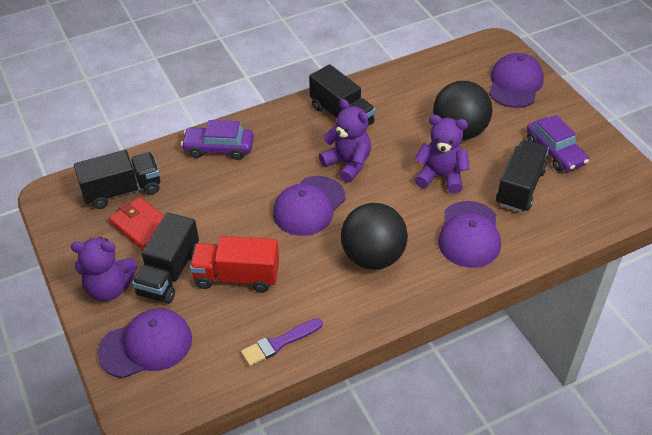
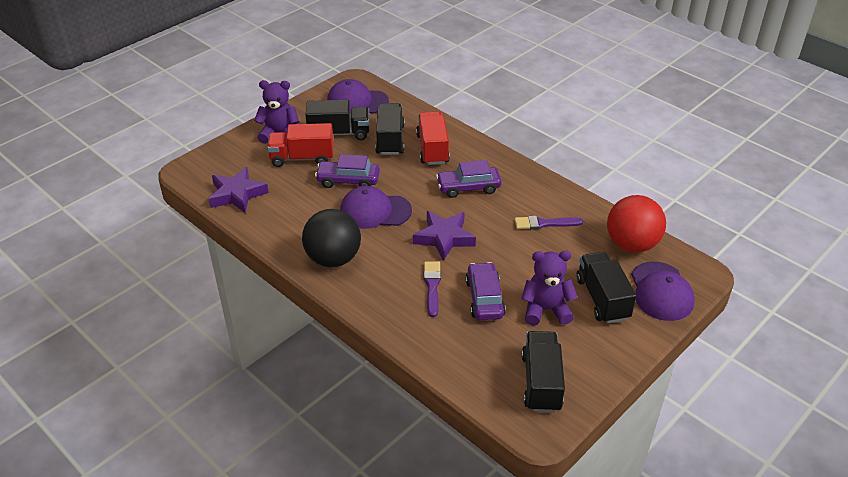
black ball: [341,203,408,270] [433,81,493,140] = 2 -> [302,209,361,267] = 1
purple brush: [241,318,323,366] = 1 -> [424,262,441,317] [514,216,583,229] = 2
purple cap: [98,308,192,378] [273,176,345,236] [438,201,501,268] [489,53,544,108] = 4 -> [327,79,389,114] [340,186,412,229] [631,262,695,321] = 3
purple car: [181,120,254,160] [527,115,589,172] = 2 -> [315,154,380,188] [436,160,501,198] [466,262,506,320] = 3
purple star: none = 0 -> [209,167,269,213] [413,211,476,261] = 2
purple teddy bear: [71,237,137,302] [319,99,371,183] [414,115,470,194] = 3 -> [254,80,299,144] [521,251,578,326] = 2
red ball: none = 0 -> [607,195,666,253] = 1
red truck: [190,236,279,292] = 1 -> [267,123,334,167] [416,111,450,165] = 2
red wallet: [109,197,164,250] = 1 -> none = 0

